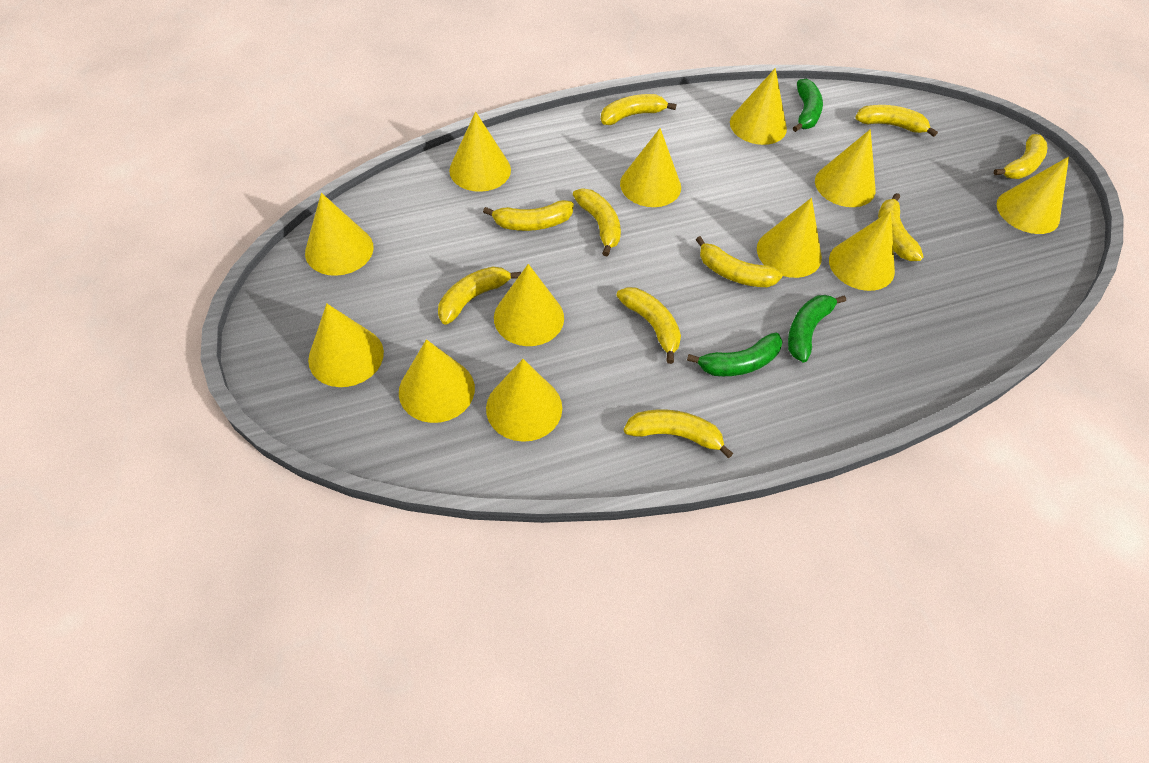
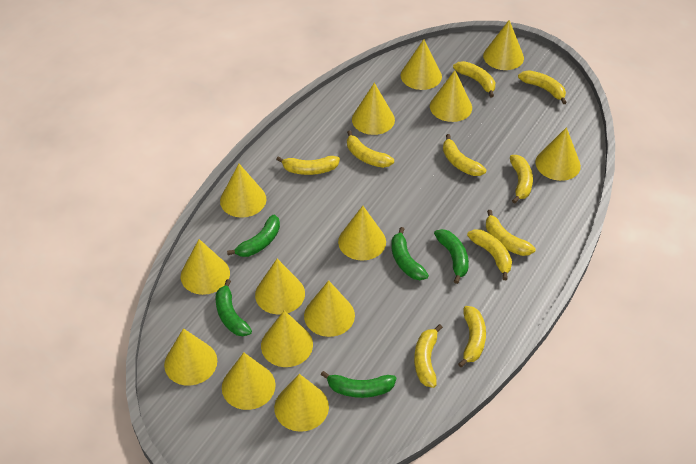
green banana: [687,333,783,376] [788,295,846,362] [793,79,823,132] = 3 -> [215,279,252,336] [227,215,280,257] [321,371,396,398] [391,227,429,280] [434,229,469,284] = 5
yellow cone: [305,193,374,276] [308,304,384,387] [399,339,475,423] [449,111,511,192] [486,359,562,442] [494,264,564,346] [620,128,681,207] [730,68,787,145] [757,198,822,278] [815,129,876,207] [829,211,895,291] [997,157,1069,234] = 12 -> [164,328,217,386] [181,239,230,295] [220,164,266,218] [222,353,276,410] [255,259,305,315] [261,310,313,367] [274,374,329,432] [304,280,355,337] [338,206,386,261] [352,83,395,135] [401,39,442,90] [430,70,472,122] [483,20,524,70] [535,127,581,181] = 14

